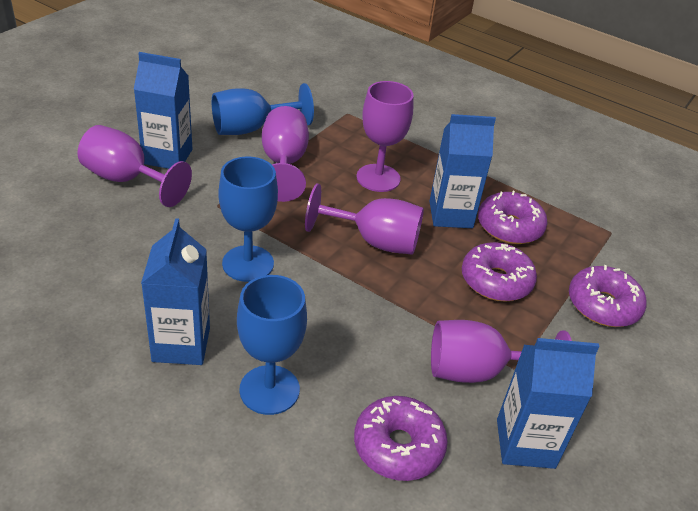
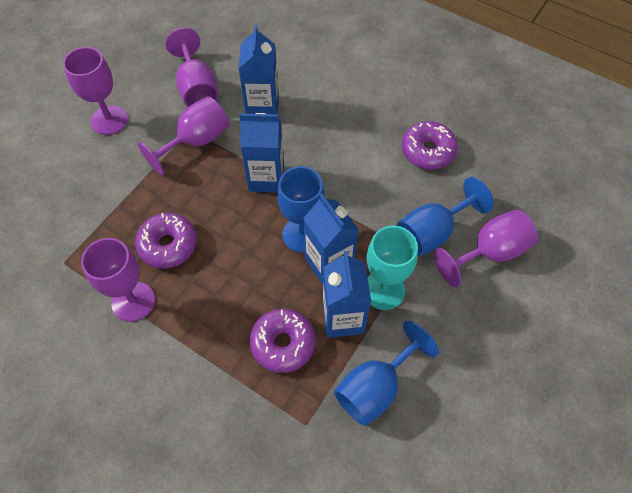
purple donut: [354,396,448,481] [462,242,537,301] [478,191,547,244] [569,265,647,327] = 4 -> [135,213,197,269] [250,309,315,373] [402,121,458,170] = 3
turquoise goblet: none = 0 -> [367,226,418,310] = 1

